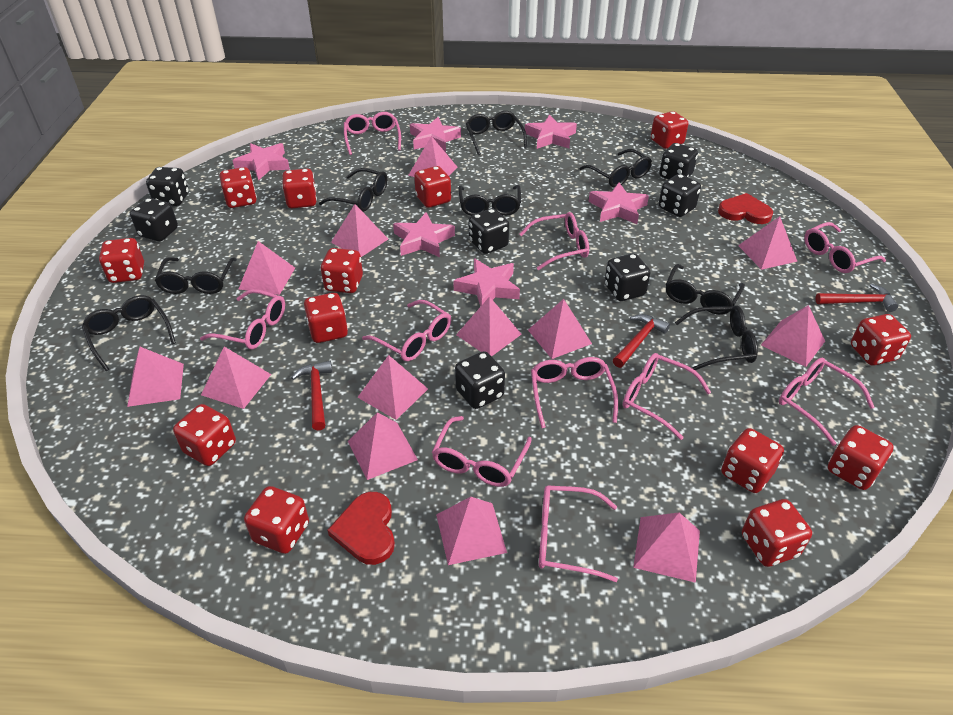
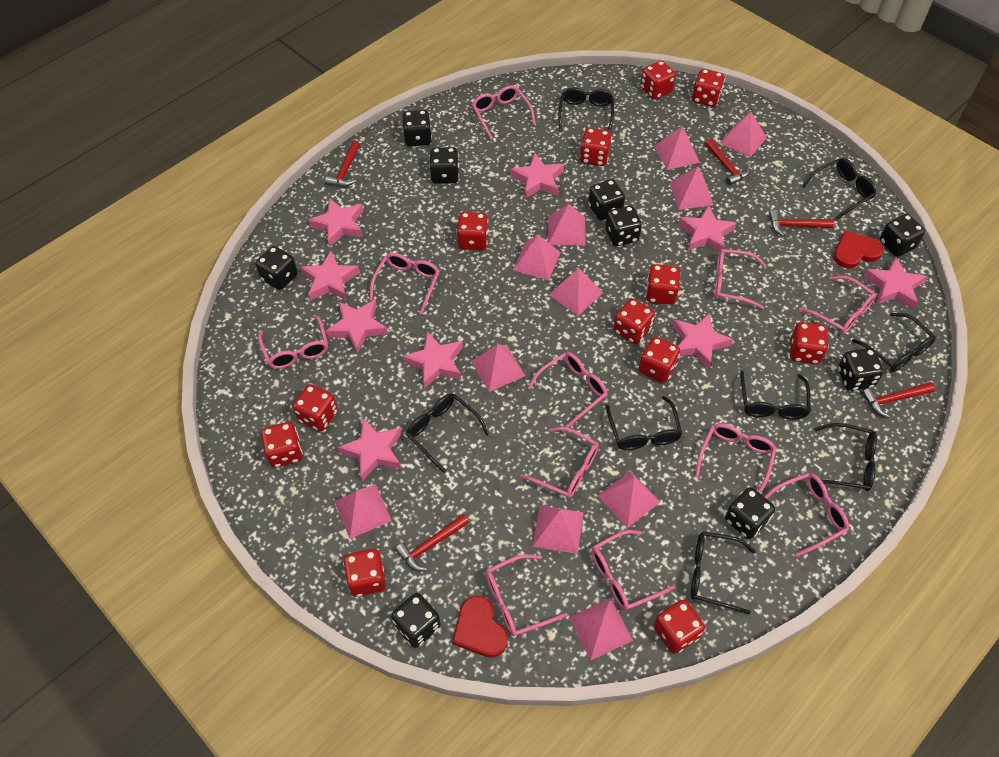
black dice: [130,198,178,241] [146,167,189,206] [455,351,505,409] [469,208,509,254] [605,253,650,301] [659,143,698,179] [659,174,701,217] = 7 -> [255,246,298,290] [391,593,441,648] [402,110,432,147] [429,147,459,184] [588,179,625,221] [605,206,642,246] [725,487,775,539] [838,348,884,391] [880,214,925,257] = 9
pink glasses: [200,289,285,349] [344,112,401,155] [362,300,451,361] [432,416,532,487] [519,212,589,270] [531,357,618,428] [539,485,618,582] [623,353,711,440] [779,358,874,446] [804,222,886,273] = 10 -> [258,314,328,369] [369,253,440,315] [472,85,536,140] [486,554,568,636] [520,427,599,498] [527,352,607,428] [591,530,675,611] [695,423,776,494] [714,249,767,309] [765,473,849,557] [799,276,877,334] = 11
pink pyramid: [127,347,184,407] [201,347,271,409] [239,241,295,295] [331,204,388,257] [348,413,418,480] [357,355,428,420] [408,136,457,177] [436,497,507,565] [456,296,522,357] [528,299,592,359] [633,513,700,583] [738,216,798,270] [761,305,825,367] = 13 -> [335,484,392,539] [471,344,525,392] [513,235,561,280] [533,505,584,554] [548,204,586,246] [549,268,603,316] [569,598,633,661] [598,471,660,528] [654,126,700,170] [670,166,714,210] [720,112,767,158] = 11
pink star: [232,143,290,180] [393,212,455,257] [410,117,461,152] [453,258,520,307] [525,115,577,149] [589,183,649,224] = 6 -> [300,251,360,301] [308,198,363,248] [326,300,388,354] [338,418,402,481] [403,331,463,389] [510,153,564,198] [672,313,733,369] [678,205,737,252] [864,257,927,309] = 9
red dice: [99,238,144,283] [173,404,236,466] [220,167,257,208] [244,486,309,554] [282,169,317,208] [304,293,348,343] [321,248,363,293] [414,166,451,208] [651,111,688,149] [721,428,784,493] [742,499,812,567] [828,425,894,490] [851,314,911,365] = 13 -> [261,422,303,468] [293,384,338,431] [343,549,386,597] [457,212,489,250] [580,128,612,166] [613,298,655,344] [639,337,680,383] [641,61,676,99] [645,264,680,305] [653,599,705,654] [692,69,725,107] [790,322,829,364] = 12
red hammer: [291,361,333,431] [613,314,670,368] [815,284,898,312] = 3 -> [325,141,360,187] [395,514,469,571] [705,139,750,185] [769,210,834,237] [862,382,935,418] = 5

